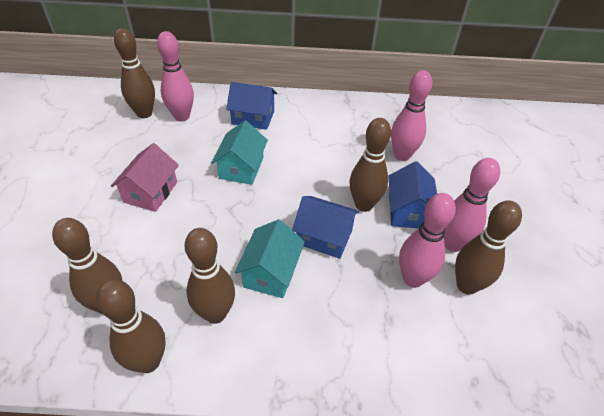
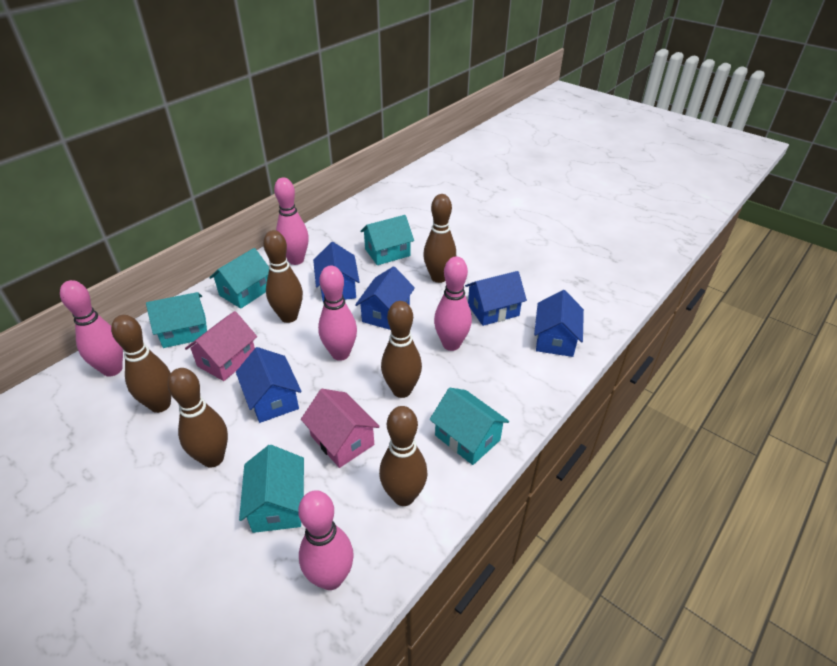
blue house: [226,82,277,130] [292,196,359,259] [388,161,437,228] = 3 -> [236,347,302,423] [313,242,360,302] [355,266,415,330] [465,271,527,326] [534,290,584,357] = 5
pink bowling pin: [157,31,194,121] [391,70,433,161] [399,193,456,288] [444,158,500,252] = 4 -> [60,280,123,377] [274,177,309,265] [298,490,354,590] [318,266,357,361] [434,256,472,351] = 5
pink house: [111,143,179,212] = 1 -> [185,311,257,381] [301,389,380,468] = 2
turquoise house: [211,120,268,185] [235,219,305,298] = 2 -> [146,292,207,348] [209,248,269,309] [239,445,304,533] [360,215,414,265] [430,388,509,465] = 5

